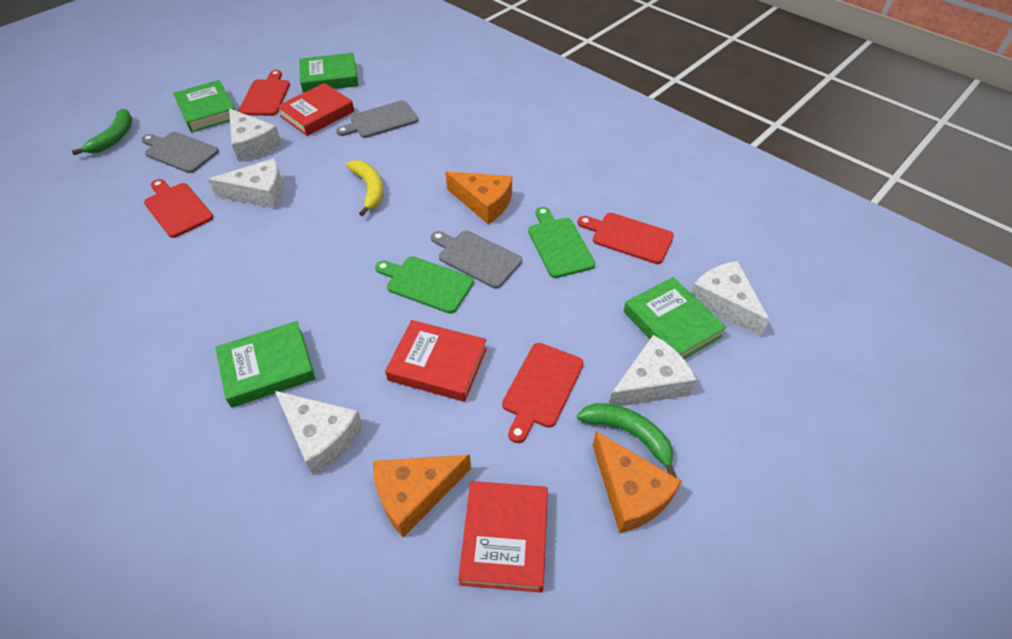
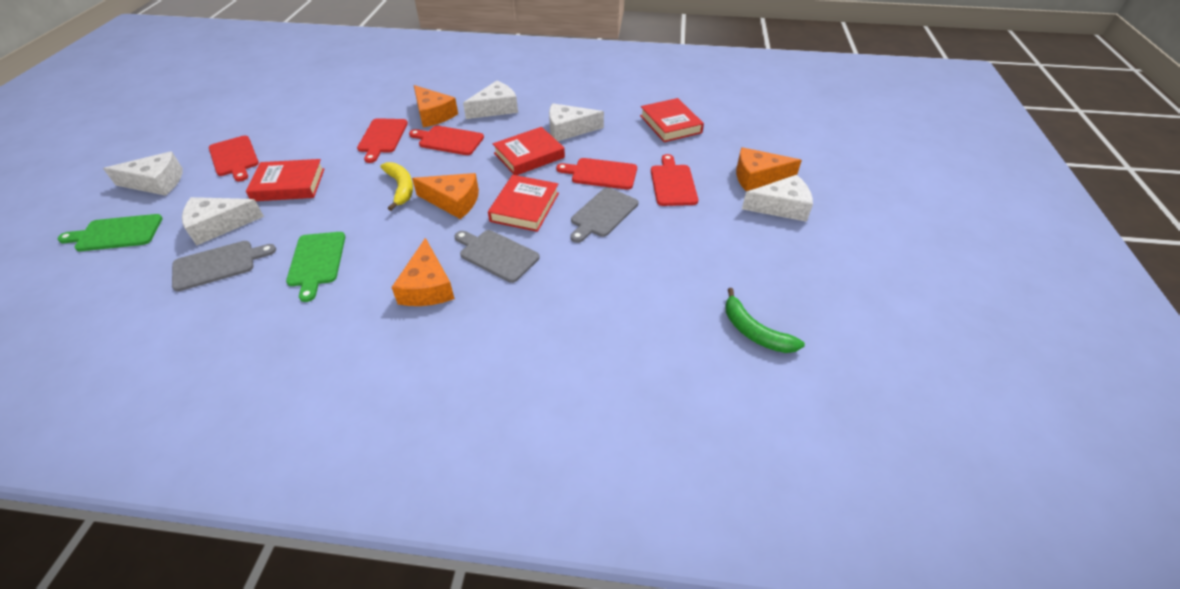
green banana: [72,109,132,155] [577,403,676,477] = 2 -> [726,288,805,353] = 1
green book: [173,80,235,132] [216,321,316,408] [299,53,359,93] [624,277,727,359] = 4 -> none = 0
orange cheese: [373,455,471,537] [445,172,512,224] [593,431,682,533] = 3 -> [391,238,455,306] [412,173,479,219] [414,85,458,127] [736,147,802,191] = 4
red book: [277,83,354,136] [385,320,487,402] [458,481,548,592] = 3 -> [246,159,324,201] [488,175,559,232] [493,127,565,175] [640,98,704,142] = 4
red cutting board: [144,179,213,238] [238,70,290,116] [502,343,583,443] [578,213,674,264] = 4 -> [209,136,259,181] [357,118,408,163] [409,126,484,155] [556,158,637,190] [651,154,698,206] = 5

